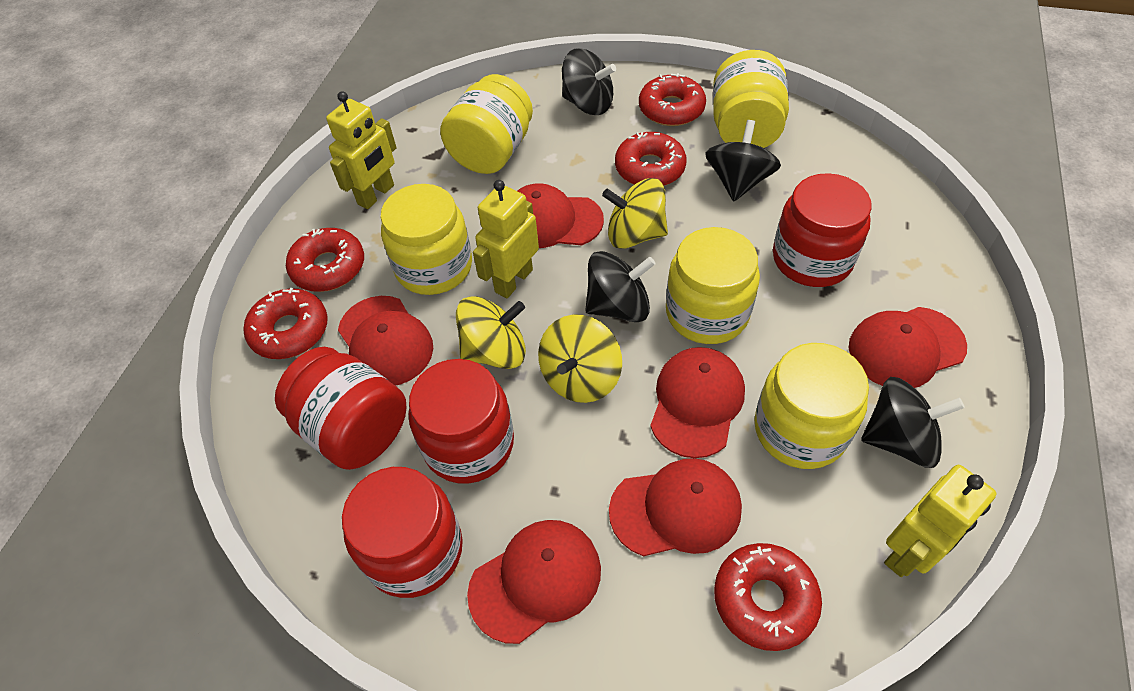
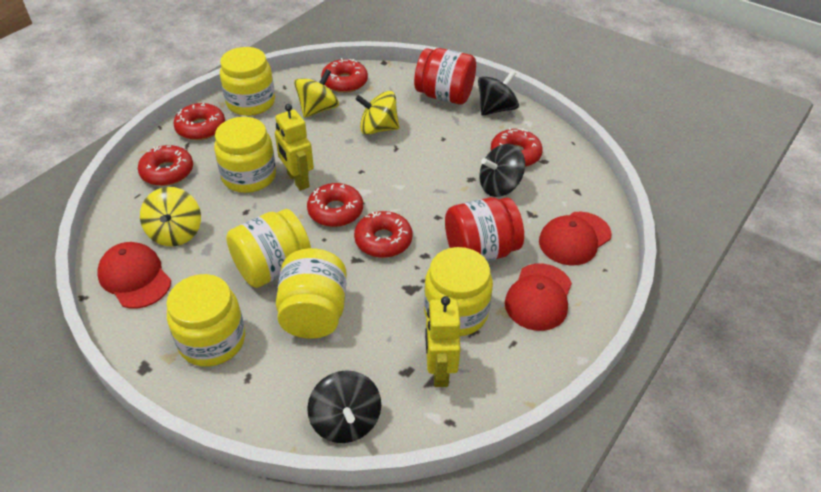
black spinning top: [562,48,616,115] [585,251,655,322] [705,120,781,201] [861,377,965,468] = 4 -> [307,370,381,443] [478,71,519,116] [480,144,525,197] = 3
red cap: [338,296,433,386] [467,520,601,644] [518,183,604,248] [609,458,742,556] [650,347,745,458] [849,307,967,388] = 6 -> [97,242,171,309] [505,263,572,331] [539,212,612,266] = 3
red donut: [244,288,328,359] [286,228,364,292] [615,132,687,186] [639,73,706,126] [714,543,822,651] = 5 -> [138,145,193,186] [173,103,225,140] [307,183,363,227] [321,58,368,93] [354,211,412,258] [491,128,543,167] = 6
red jar: [275,347,406,470] [342,467,463,598] [409,359,514,484] [773,173,871,287] = 4 -> [414,48,476,105] [445,197,524,262] = 2
yellow jar: [380,184,472,295] [440,74,533,174] [666,227,760,344] [713,50,789,148] [754,343,869,469] = 5 -> [166,274,245,367] [214,117,276,193] [220,47,275,116] [226,209,311,288] [276,248,347,339] [424,247,493,336] = 6
yellow robot: [326,91,396,209] [473,180,539,298] [884,465,997,577] = 3 -> [275,104,314,191] [425,296,461,387] = 2

